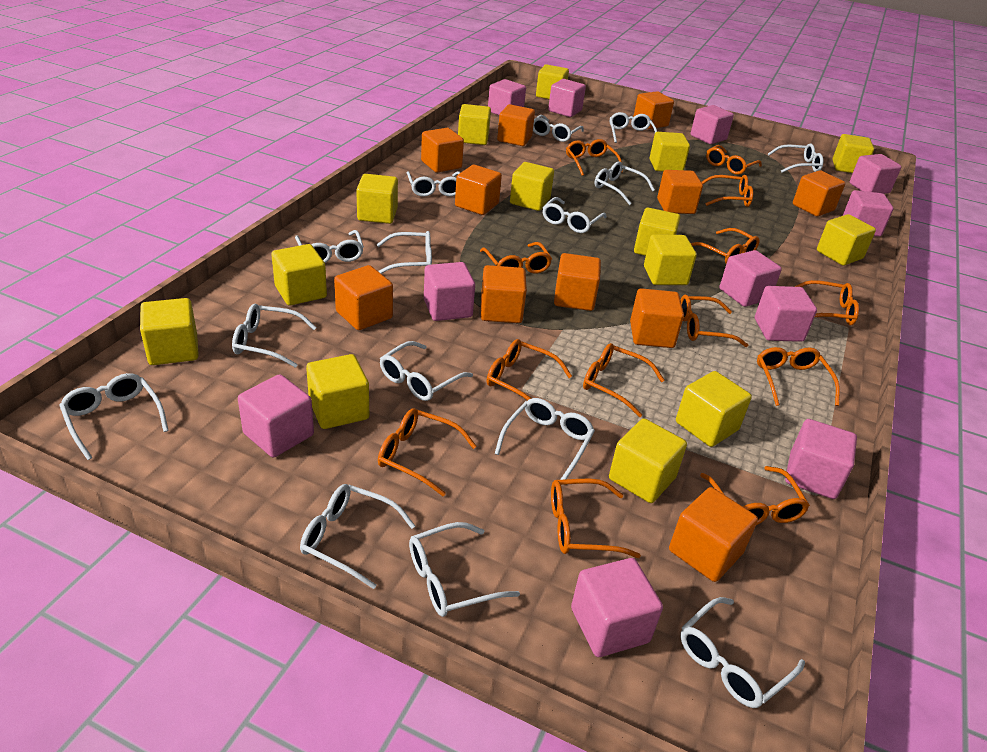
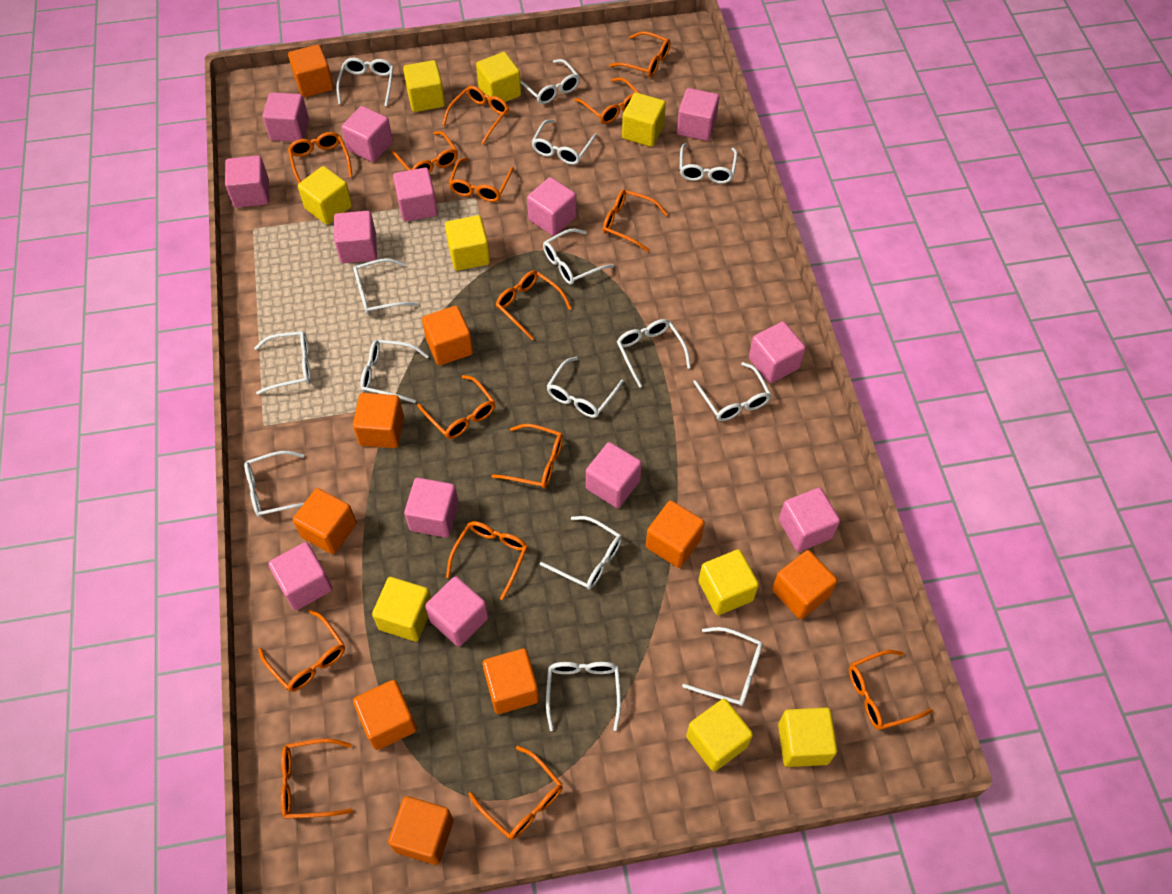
orange cube: [334,265,393,330] [421,128,464,173] [455,165,502,215] [481,265,527,323] [497,104,535,146] [554,253,601,311] [630,288,684,348] [633,91,674,129] [657,170,703,214] [669,487,758,582] [793,170,845,217] = 11 -> [288,45,334,97] [293,488,357,554] [353,393,404,448] [353,680,417,750] [388,796,454,865] [422,306,473,366] [482,648,539,714] [646,500,705,568] [772,550,837,619] = 9
orange glasses: [378,408,477,497] [480,242,552,274] [487,339,572,401] [551,479,641,558] [566,139,623,176] [583,343,665,417] [681,295,748,347] [691,228,760,264] [700,466,810,525] [702,175,753,207] [706,145,762,175] [757,347,840,406] [795,280,859,326] = 13 -> [258,610,345,692] [281,738,353,819] [288,132,353,183] [392,131,458,173] [417,375,495,439] [442,86,509,144] [446,521,528,600] [448,158,514,202] [468,746,563,840] [492,424,563,488] [496,270,572,340] [574,77,639,124] [603,190,668,252] [609,31,671,77] [849,650,933,730] = 15
pink cube: [238,374,314,457] [424,262,475,321] [488,79,526,115] [548,79,586,117] [571,558,663,657] [691,105,734,144] [720,250,782,307] [755,286,817,342] [785,419,857,499] [843,190,893,237] [850,154,901,194] = 11 -> [225,156,269,208] [263,92,309,142] [268,542,332,610] [334,211,377,263] [342,106,393,162] [393,167,438,222] [404,478,459,538] [425,576,489,647] [527,177,576,236] [586,442,642,508] [677,88,719,141] [749,321,806,383] [779,487,840,552] = 13
yellow cube: [140,298,199,365] [272,244,327,305] [306,354,369,429] [356,174,398,224] [458,104,491,145] [510,162,554,211] [536,64,569,99] [609,419,687,503] [634,208,680,256] [644,234,697,285] [650,132,690,172] [676,371,752,447] [817,214,876,266] [832,134,874,173] = 14 -> [298,166,352,225] [372,577,431,642] [403,60,445,112] [445,215,490,271] [476,52,521,102] [622,92,666,147] [686,699,753,771] [698,549,759,615] [778,707,837,767] = 9

